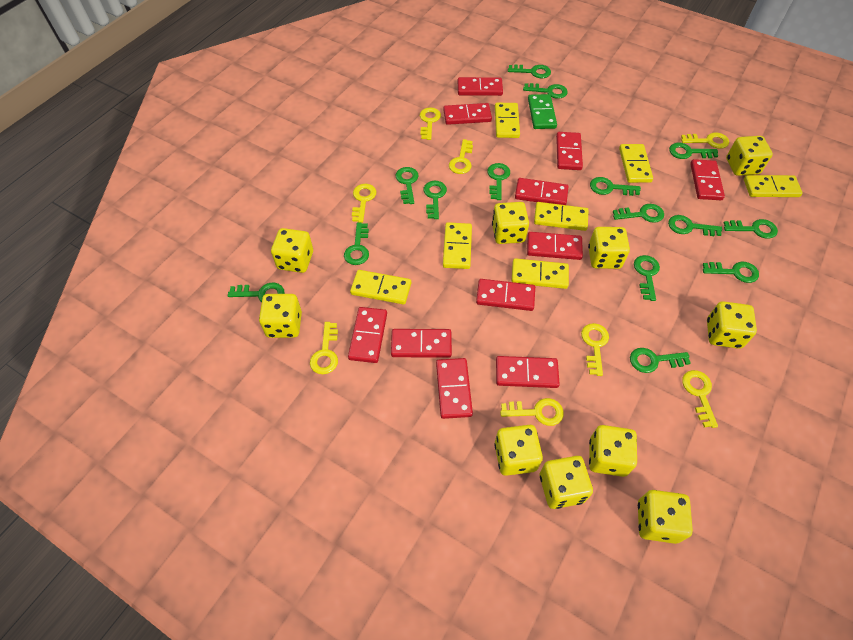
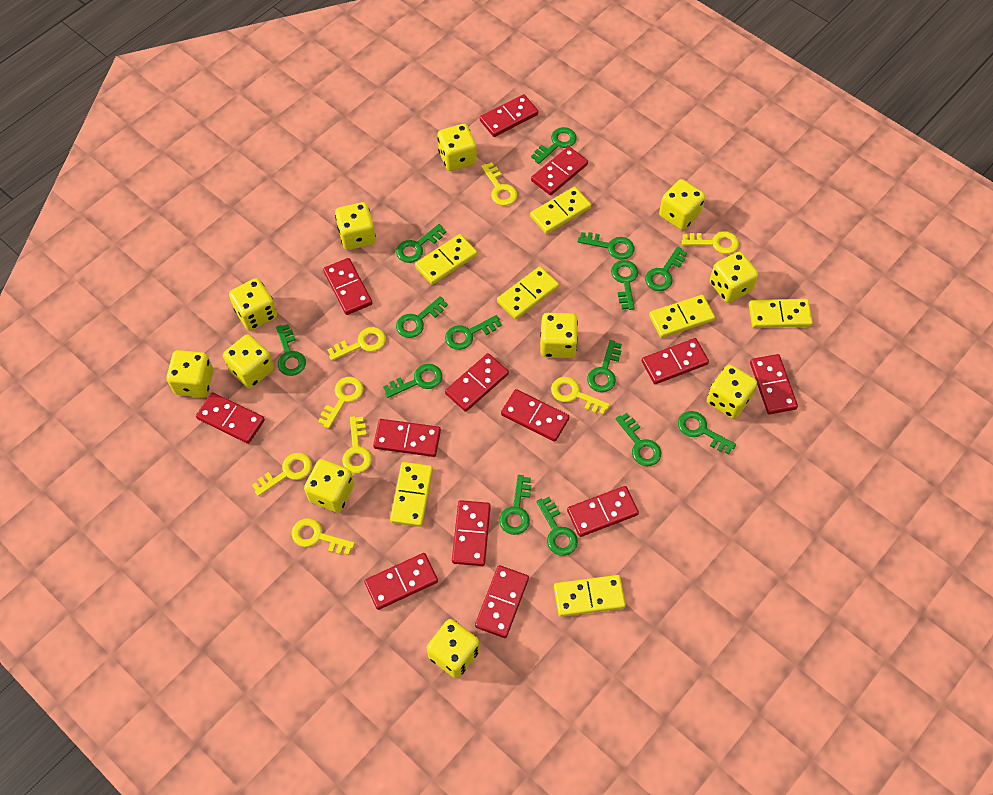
green domino: [528,94,557,129] = 1 -> none = 0
green key: [228,283,284,302] [344,222,369,265] [395,167,419,204] [423,181,447,219] [487,163,510,200] [508,65,551,78] [523,83,568,99] [590,177,641,196] [613,204,664,223] [630,348,691,373] [634,255,660,301] [668,215,722,236] [669,143,718,159] [703,262,759,283] [724,219,778,239] = 15 -> [276,324,306,376] [383,364,442,398] [396,224,446,263] [396,296,448,338] [445,315,502,350] [499,475,532,535] [531,127,577,164] [536,497,578,556] [578,232,634,260] [587,340,622,392] [611,260,638,310] [616,413,661,466] [645,247,687,291] [678,411,736,455] = 14
red domino: [348,307,387,363] [391,329,452,358] [436,358,473,419] [443,103,492,125] [458,77,503,96] [476,279,535,311] [496,356,560,388] [515,178,568,205] [527,232,583,260] [556,132,583,170] [690,159,725,200] = 11 -> [196,392,265,444] [323,258,372,315] [364,553,438,610] [373,419,441,457] [445,353,509,412] [452,500,491,566] [475,565,529,638] [480,94,538,137] [501,389,569,442] [531,146,588,195] [567,486,639,537] [642,338,709,384] [750,354,798,414] = 13
yellow dice: [259,294,302,338] [271,228,313,273] [492,202,529,244] [494,425,543,476] [540,456,593,509] [588,227,630,269] [589,425,637,477] [638,490,693,544] [707,301,757,349] [726,136,773,176] = 10 -> [166,350,214,397] [223,334,274,388] [229,278,277,331] [304,459,354,513] [335,202,376,250] [427,619,480,678] [437,124,477,171] [540,313,578,358] [659,179,705,230] [707,364,757,419] [710,252,758,303] = 11

